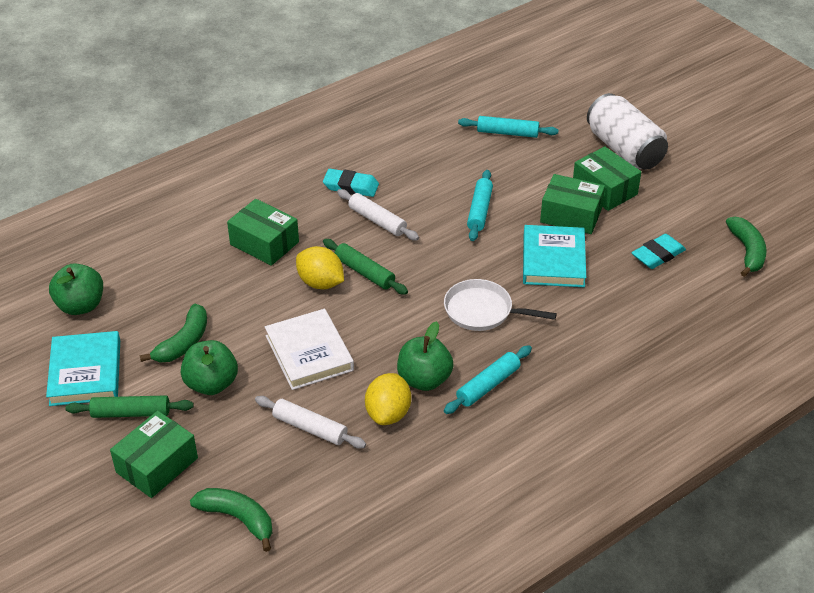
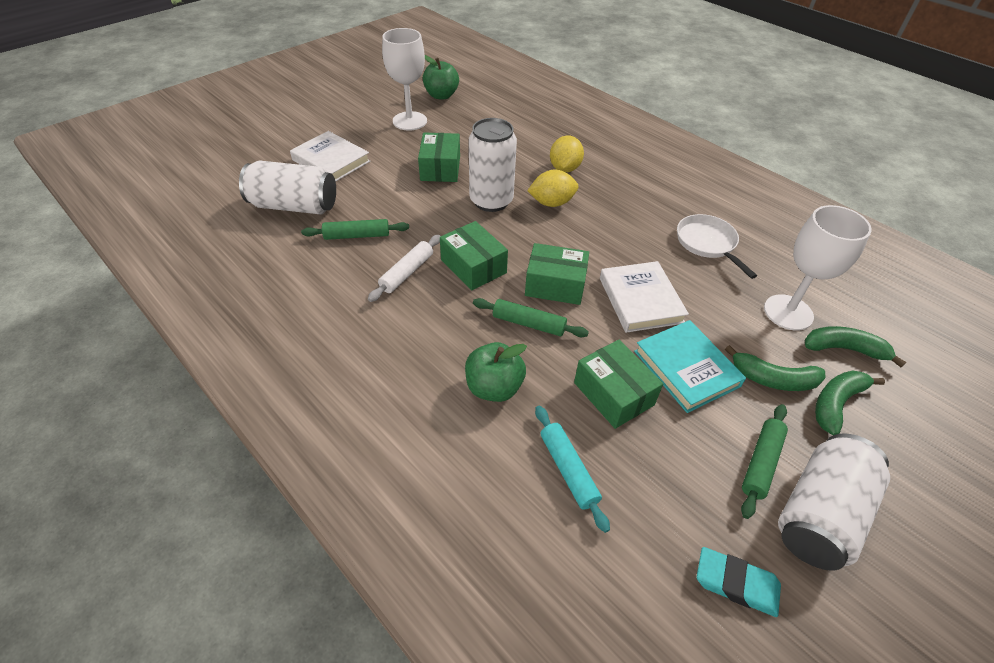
green apple: [49,263,103,315] [181,340,238,395] [397,321,454,391] = 3 -> [423,55,459,99] [465,342,527,402] = 2
green rolling pin: [65,395,194,418] [323,239,408,295] = 2 -> [301,219,409,240] [473,298,589,337] [741,404,788,519] = 3
turquoise book: [46,331,120,406] [523,225,586,287] = 2 -> [634,320,746,413] = 1
turquoise eraser: [323,169,379,197] [632,234,686,269] = 2 -> [697,547,781,617] = 1
turquoise rolling pin: [444,345,532,414] [458,116,559,138] [467,170,493,241] = 3 -> [535,406,610,533] = 1
white book: [265,309,354,390] = 1 -> [290,131,370,182] [600,261,689,333] = 2
white can: [587,93,668,170] = 1 -> [239,160,336,214] [469,118,517,212] [778,433,890,571] = 3
white goblet: none = 0 -> [382,28,427,131] [764,205,872,331] = 2
white rolling pin: [255,396,366,449] [337,189,419,241] = 2 -> [368,235,440,302] = 1

